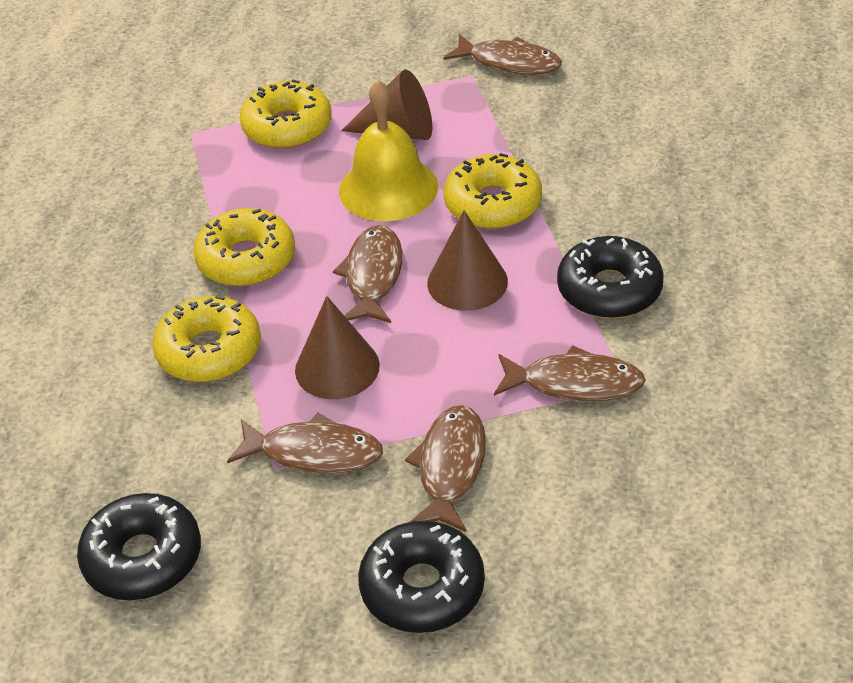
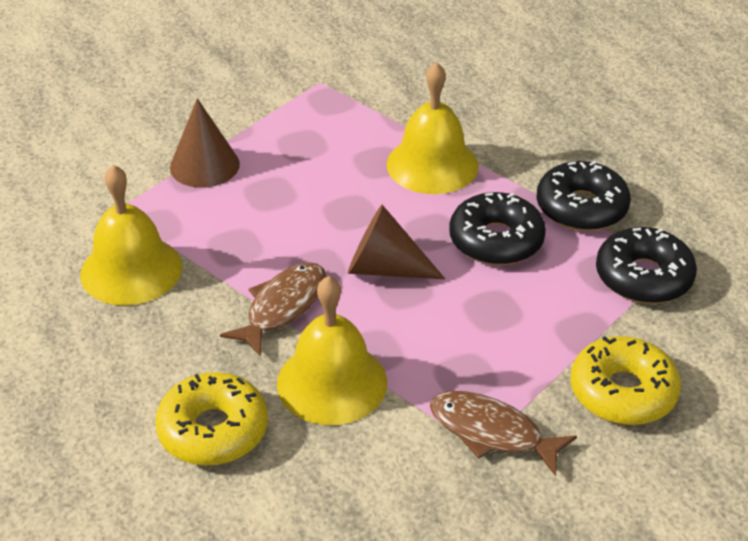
brown cone: [295,296,380,399] [341,70,432,140] [427,210,508,311] = 3 -> [170,98,240,188] [348,205,445,279] = 2
brown fish: [227,413,383,473] [333,225,402,323] [405,405,486,532] [443,34,562,75] [494,345,646,401] = 5 -> [220,262,326,357] [430,391,577,476] = 2
yellow bell: [339,80,438,221] = 1 -> [80,165,182,306] [277,276,387,425] [386,62,479,194] = 3
yellow donut: [152,295,261,382] [193,208,295,286] [240,80,332,149] [444,153,542,229] = 4 -> [155,372,268,466] [571,336,681,425] = 2

